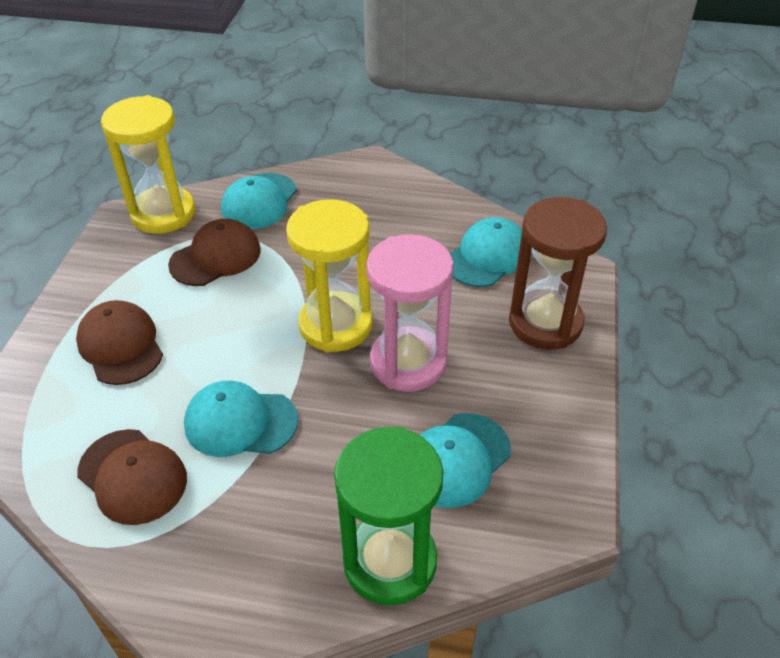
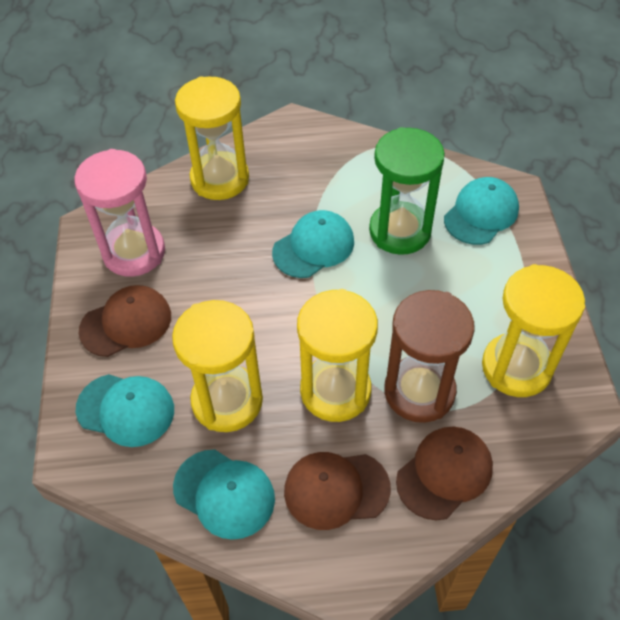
yellow hourglass: [101,95,196,234] [286,199,373,352] = 2 -> [172,300,263,432] [175,76,249,200] [297,289,378,422] [482,264,585,397] = 4

